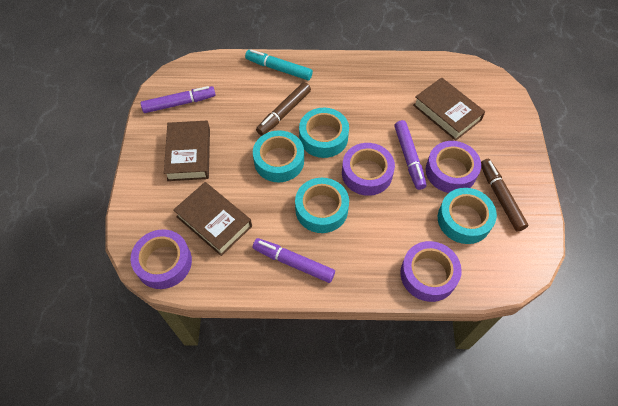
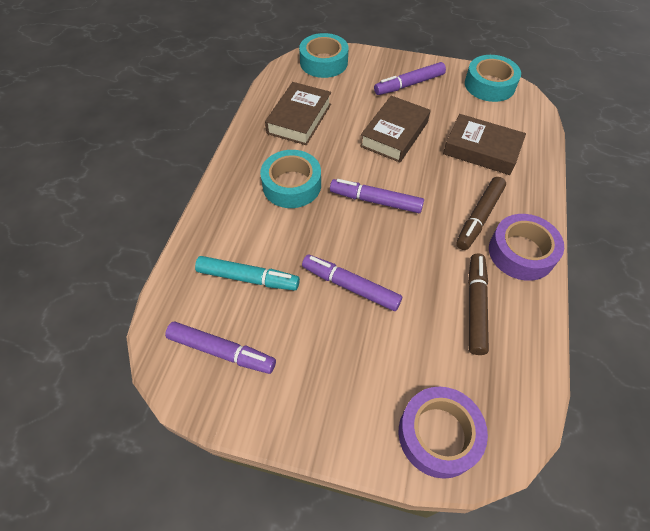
purple marker: [141,86,216,113] [253,238,335,283] [395,120,427,190] = 3 -> [165,322,276,374] [302,254,402,311] [330,179,424,213] [374,62,446,95] = 4
purple tape: [131,229,192,289] [342,143,395,196] [400,241,462,302] [426,141,481,193] = 4 -> [399,387,488,479] [489,214,564,281] = 2
turquoise tape: [253,130,304,182] [295,178,349,233] [299,108,349,158] [438,188,497,244] = 4 -> [260,150,321,208] [299,33,348,78] [465,55,521,102] = 3

